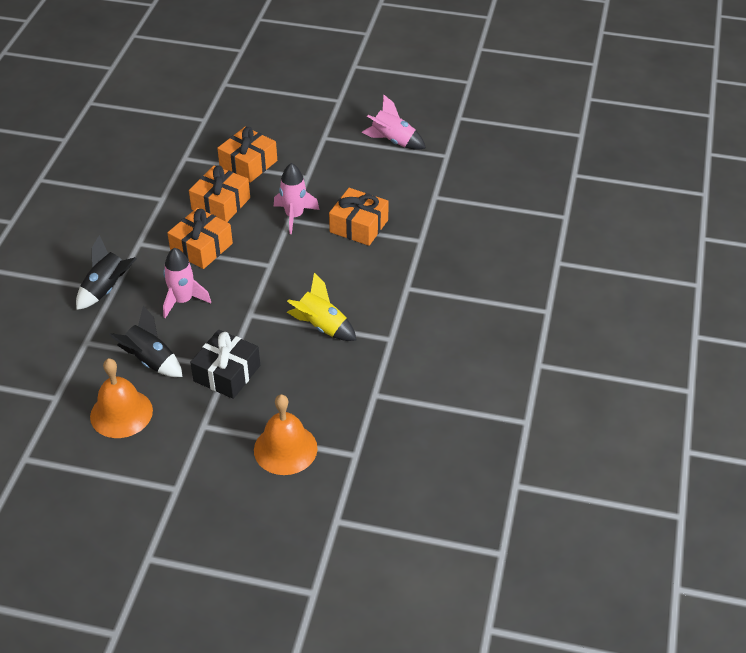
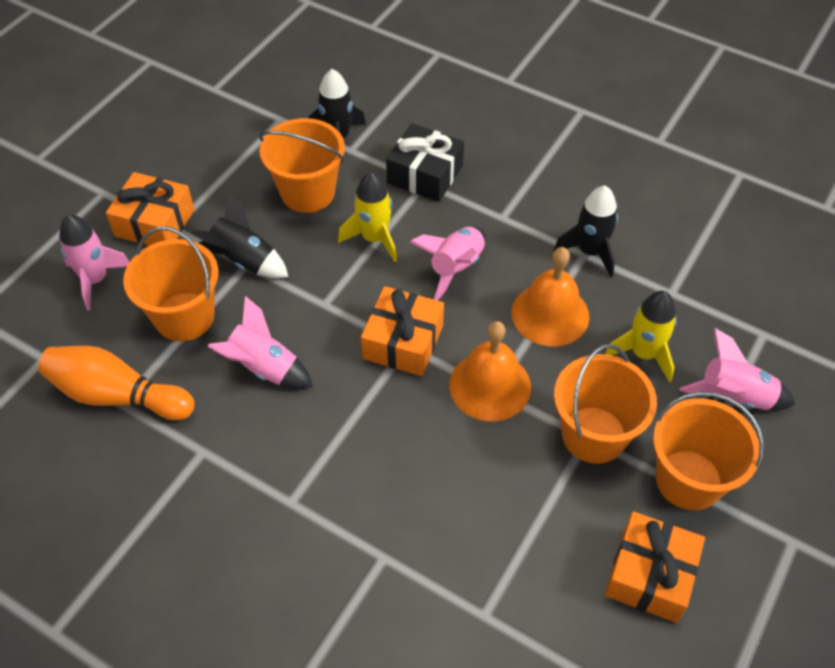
black rocket: [76,235,137,310] [109,306,182,377] = 2 -> [191,191,288,278] [308,69,366,162] [553,186,618,278] = 3
orange bowling pin: none = 0 -> [38,346,195,420] = 1
orange bucket: none = 0 -> [123,226,219,341] [259,118,345,213] [554,344,657,464] [653,392,764,510] = 4
orange gift: [167,208,233,269] [189,166,250,222] [217,127,277,183] [329,188,389,246] = 4 -> [106,172,195,246] [361,286,444,376] [605,511,705,623] = 3
pink rocket: [163,248,211,318] [274,163,319,234] [362,95,426,150] = 3 -> [59,214,130,310] [208,296,313,389] [410,226,486,301] [680,328,795,410] = 4
yellow rocket: [287,273,356,341] = 1 -> [338,172,397,262] [604,291,677,382] = 2

